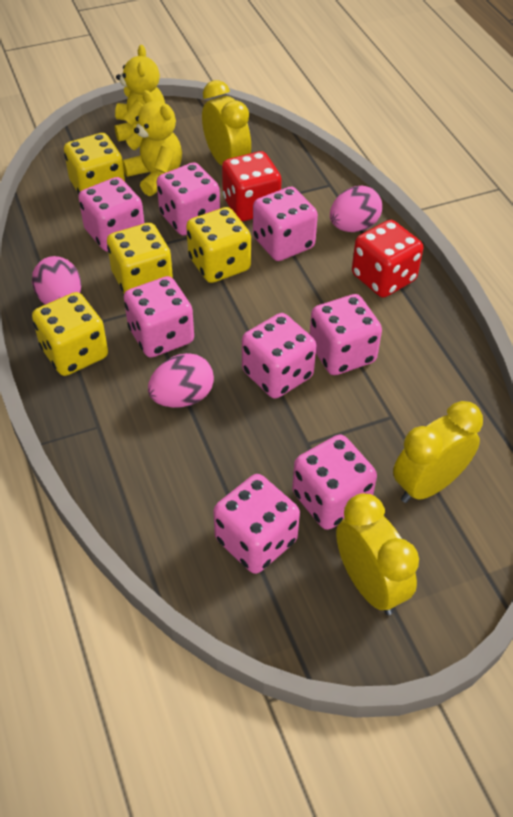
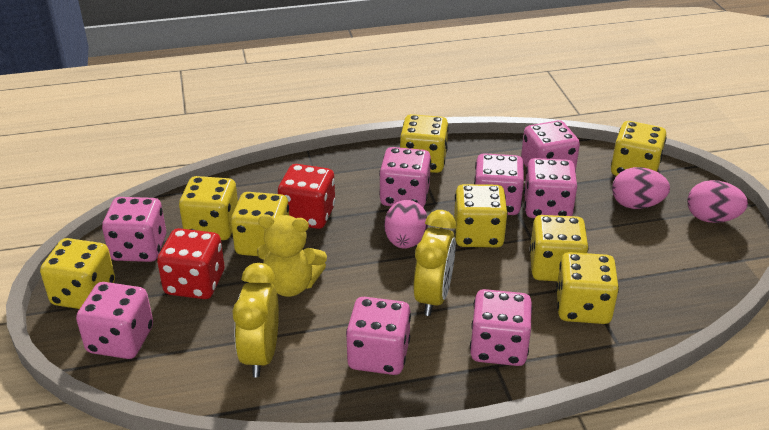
yellow clock: [202,80,251,166] [336,493,419,615] [393,401,483,503] = 3 -> [233,263,279,377] [414,210,456,316] = 2
yellow dice: [32,292,108,376] [64,133,125,194] [107,223,173,293] [186,207,251,283] = 4 -> [40,238,115,309] [179,176,238,240] [231,192,289,256] [400,114,449,173] [454,184,508,247] [530,215,589,281] [556,252,619,324] [611,121,667,176] = 8
yellow teddy bear: [115,45,165,142] [122,90,182,196] = 2 -> [257,214,327,297] = 1

